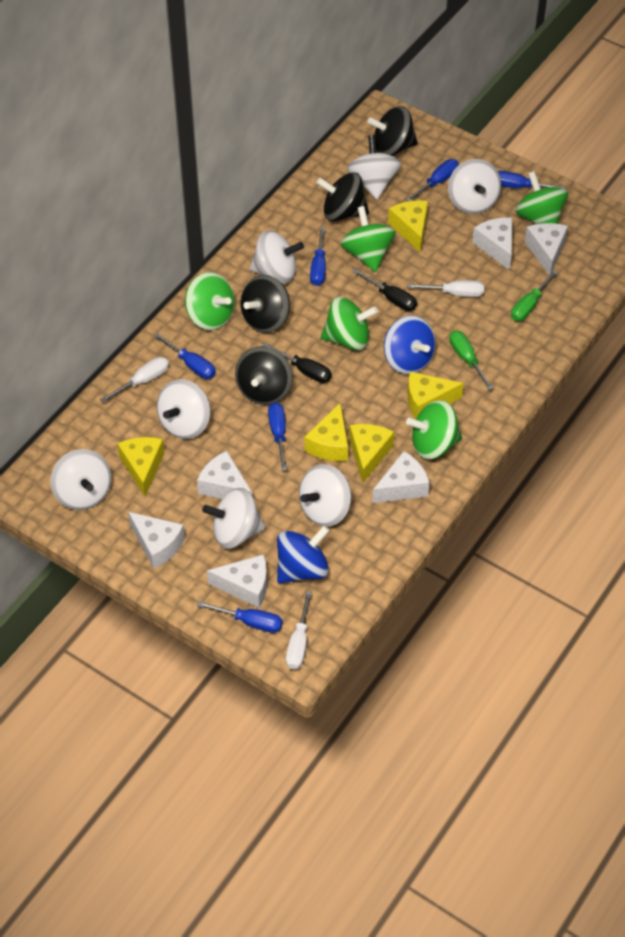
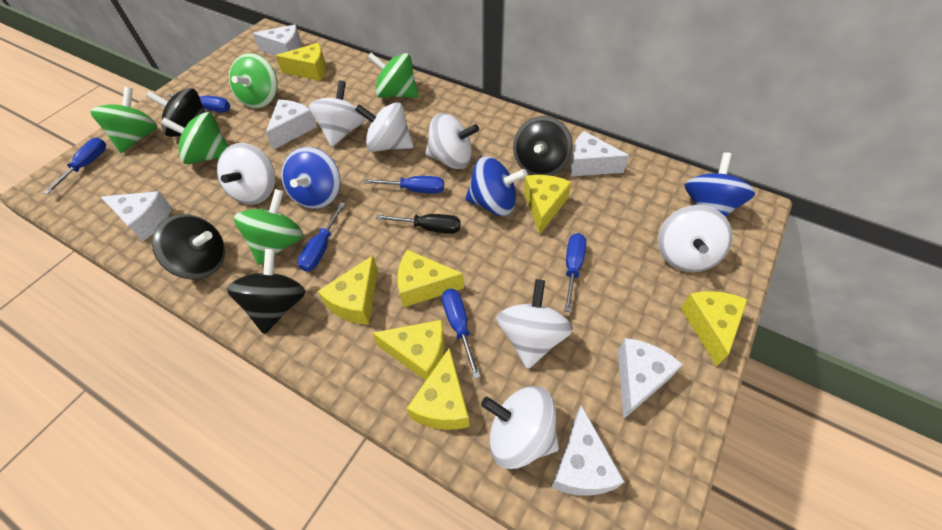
black screwdriver: [262,343,332,383] [353,269,417,311] = 2 -> [376,214,461,234] = 1
blue spinning top: [277,526,330,583] [384,315,436,374] = 2 -> [281,147,340,209] [465,156,527,216] [685,152,755,217] = 3
green screwdriver: [449,330,493,390] [511,270,558,321] = 2 -> none = 0
white screwdriver: [100,357,169,403] [286,591,312,670] [407,280,484,297] = 3 -> none = 0
yellow cheese: [117,437,165,496] [304,403,348,461] [349,424,394,483] [388,200,428,253] [408,372,464,419] = 5 -> [276,43,326,81] [318,255,378,325] [372,320,445,381] [397,250,464,308] [406,348,469,430] [524,175,572,234] [681,291,748,367] = 7

